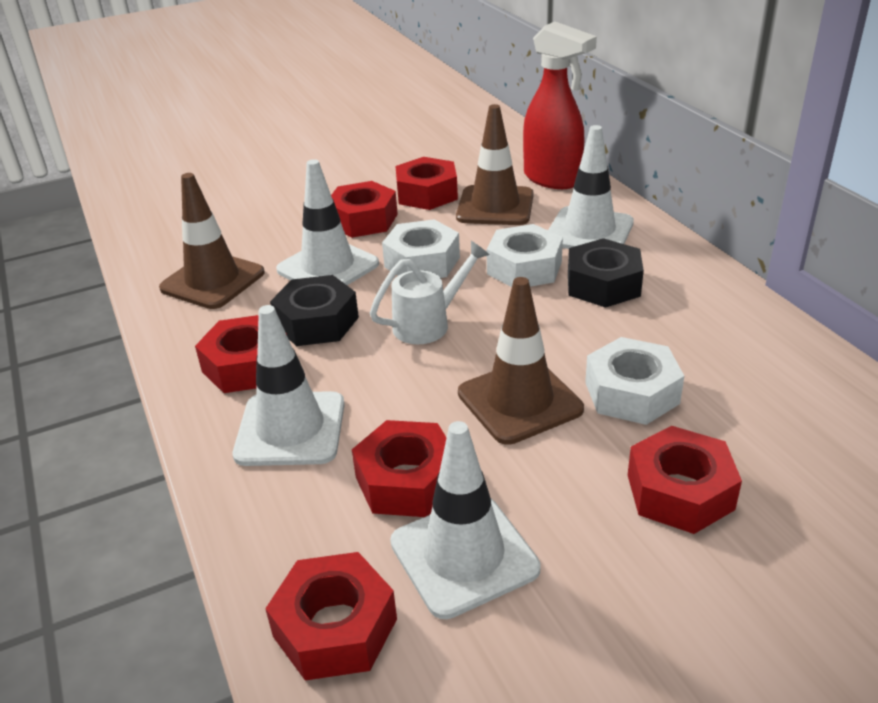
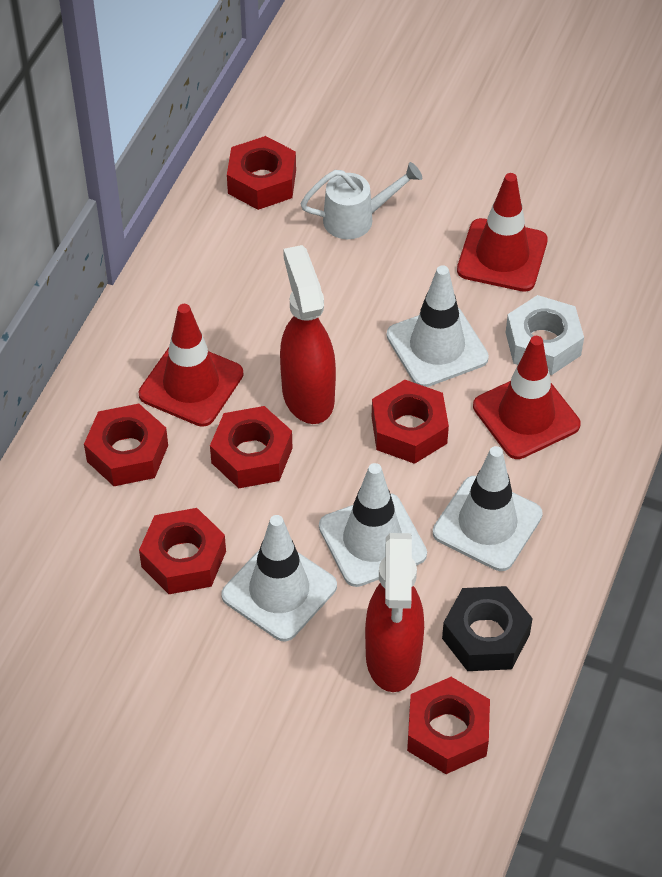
black nut: [270,275,359,346] [568,238,644,308] = 2 -> [442,586,533,671] = 1
brown traffic cone: [159,173,265,309] [456,104,534,225] [458,277,584,445] = 3 -> none = 0
red spray bottle: [523,21,597,189] = 1 -> [280,245,336,424] [365,533,424,692] = 2
red traffic cone: none = 0 -> [138,304,243,427] [457,173,548,292] [473,336,580,459] = 3
white nut: [382,219,460,278] [486,224,563,287] [585,337,684,425] = 3 -> [506,295,584,375] = 1

